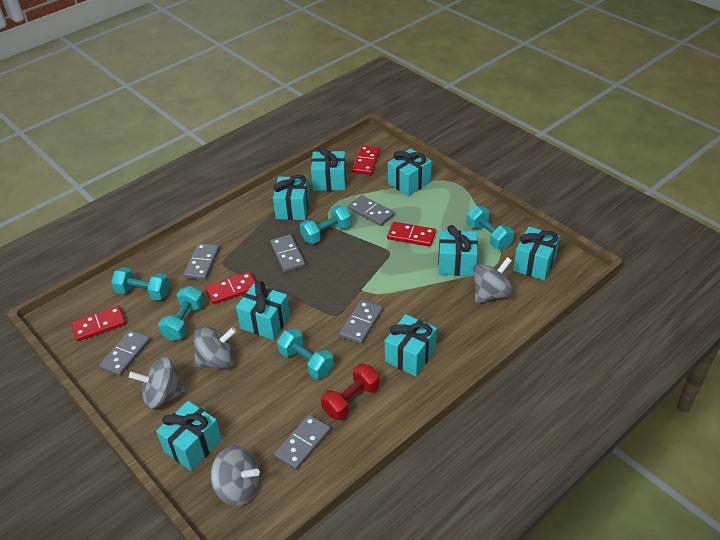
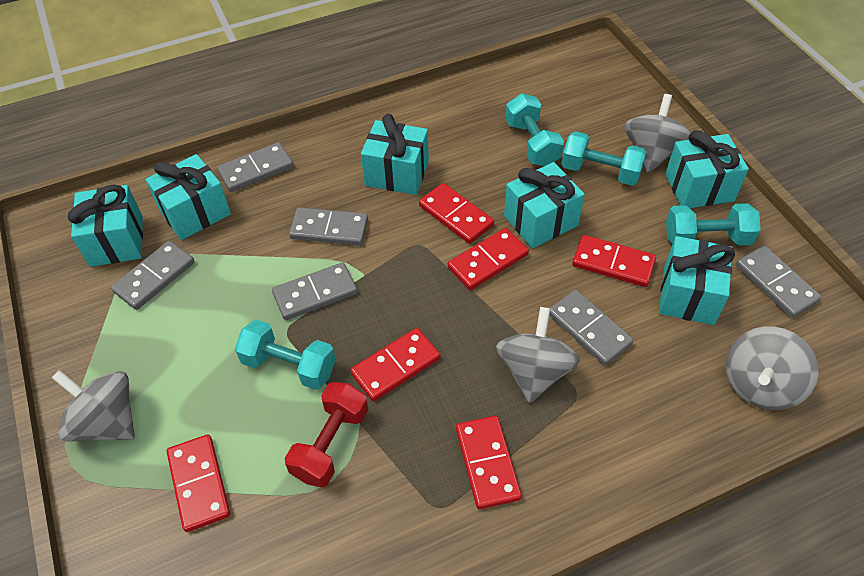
red domino: [71,306,126,341] [205,272,256,304] [352,145,380,175] [387,222,436,247] = 4 -> [167,434,230,532] [350,328,440,401] [419,183,494,244] [448,228,529,290] [456,416,522,509] [572,235,656,287] = 6
turquoise dumbbell: [111,267,170,300] [158,286,204,341] [277,328,334,379] [300,205,351,244] [466,206,514,249] = 5 -> [235,320,336,390] [505,94,564,166] [561,131,646,186] [666,203,761,246] = 4
turquoise gift: [156,401,222,471] [236,281,290,340] [273,175,310,220] [311,146,346,191] [385,314,437,376] [388,148,432,196] [438,225,478,276] [513,227,560,280] = 8 -> [68,185,143,267] [146,154,231,240] [361,114,429,195] [504,162,585,248] [659,236,735,325] [665,130,749,208] = 6

